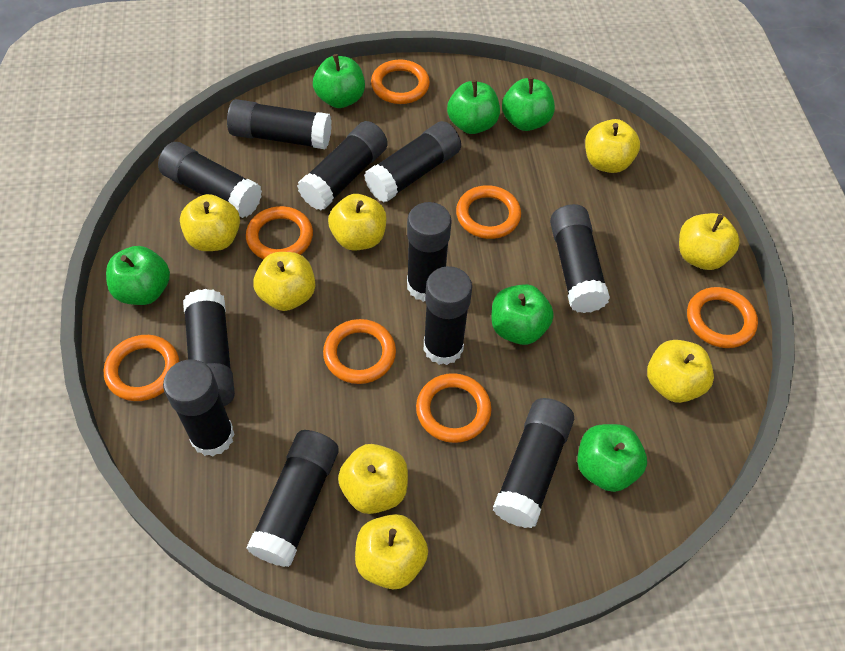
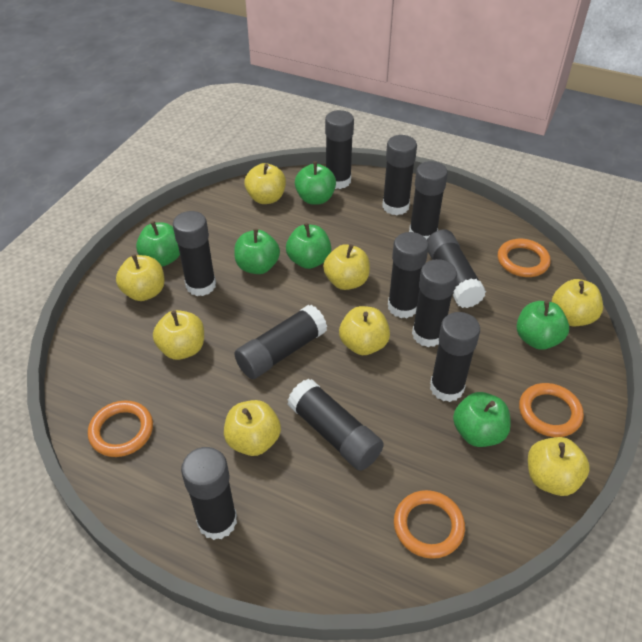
orange ring: [104,335,179,401] [246,206,313,259] [323,319,396,384] [371,59,430,104] [416,373,491,443] [456,185,521,239] [687,287,758,348] = 7 -> [88,400,153,457] [394,490,465,559] [498,239,551,277] [519,383,584,437] = 4

